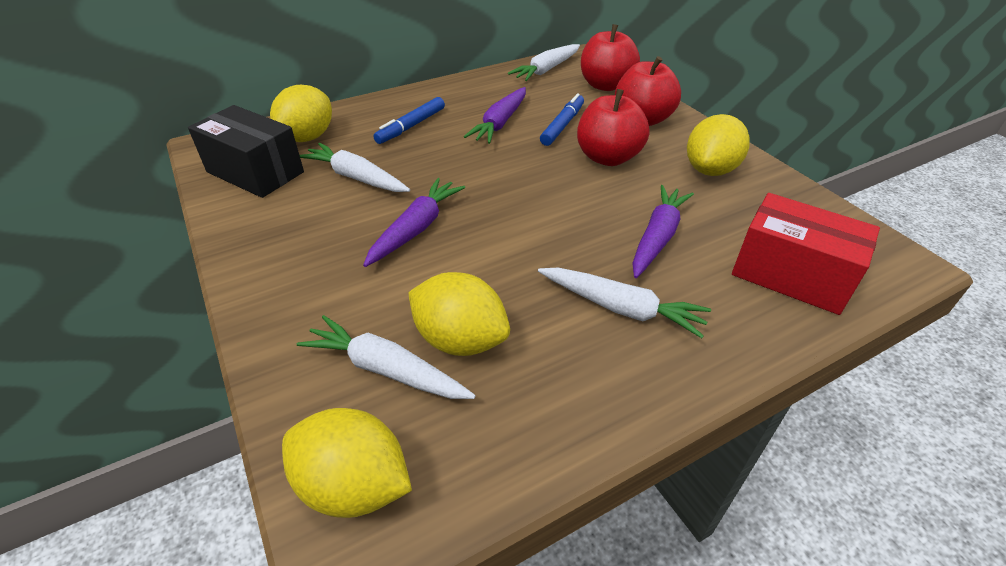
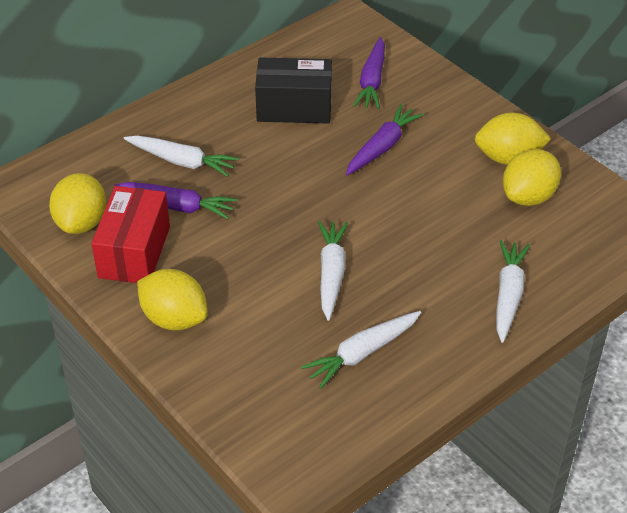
blue marker: [373,97,445,144] [540,93,584,146] = 2 -> none = 0
red apple: [577,89,650,166] [581,24,640,91] [615,56,681,126] = 3 -> none = 0

